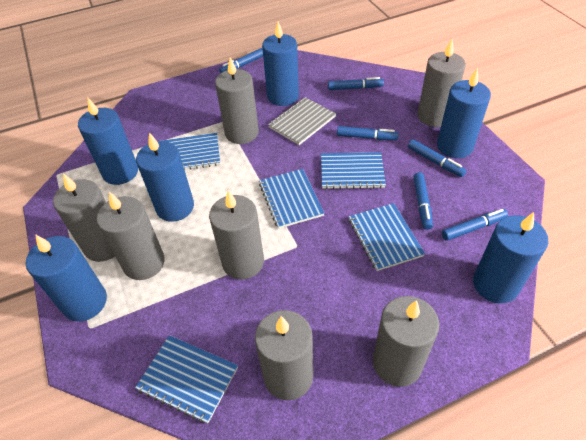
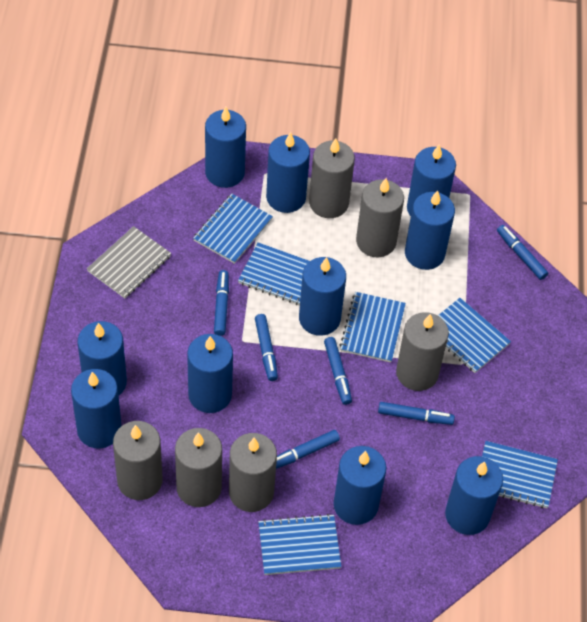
blue candle: [26,234,107,321] [78,98,138,185] [136,133,194,222] [262,22,299,106] [437,68,491,158] [473,212,549,303] = 6 -> [71,369,121,449] [78,321,127,395] [187,334,233,413] [205,107,246,188] [266,132,310,213] [299,257,346,336] [333,446,386,525] [405,190,455,270] [407,145,456,216] [445,456,503,535] = 10
blue notebook: [135,335,238,424] [163,133,220,170] [259,169,324,229] [321,152,386,189] [349,203,425,271] = 5 -> [193,194,273,264] [238,242,310,305] [258,514,342,575] [340,292,406,363] [438,298,511,373] [482,441,558,508] = 6
grey candle: [53,173,115,262] [97,192,165,280] [209,190,264,280] [215,57,259,144] [255,310,313,400] [373,296,439,387] [417,39,466,127] = 7 -> [113,421,162,500] [175,428,222,507] [229,433,277,512] [309,138,355,218] [356,178,404,257] [396,312,449,391] = 6

